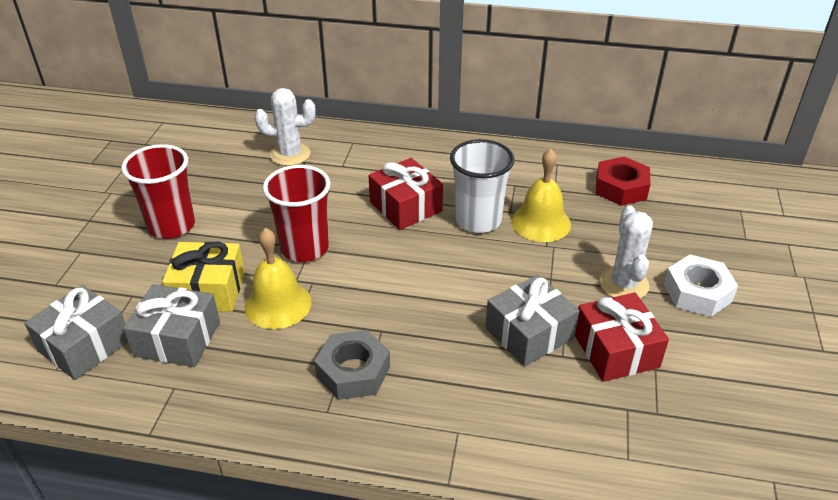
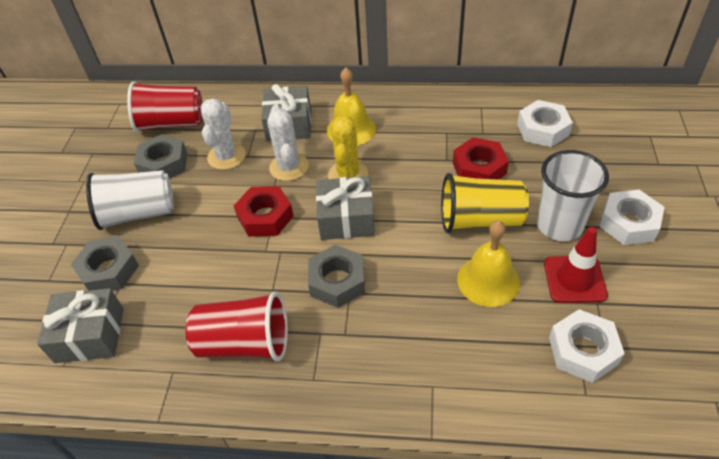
grey nut: [314,330,390,400] = 1 -> [71,236,139,291] [134,134,187,179] [308,245,365,308] = 3
red gift: [368,158,443,230] [575,293,669,382] = 2 -> none = 0
red nut: [595,157,651,206] = 1 -> [234,186,294,237] [453,137,509,180] = 2
red traffic cone: none = 0 -> [544,227,608,303] = 1
white cup: [450,139,514,233] = 1 -> [86,170,174,230] [537,150,609,241] = 2
white nut: [664,255,738,317] = 1 -> [517,100,573,147] [549,309,625,383] [600,190,665,245] = 3
yellow cactus: none = 0 -> [328,115,368,179] = 1
yellow cup: none = 0 -> [441,173,529,233] = 1
yellow gift: [162,242,245,312] = 1 -> none = 0

